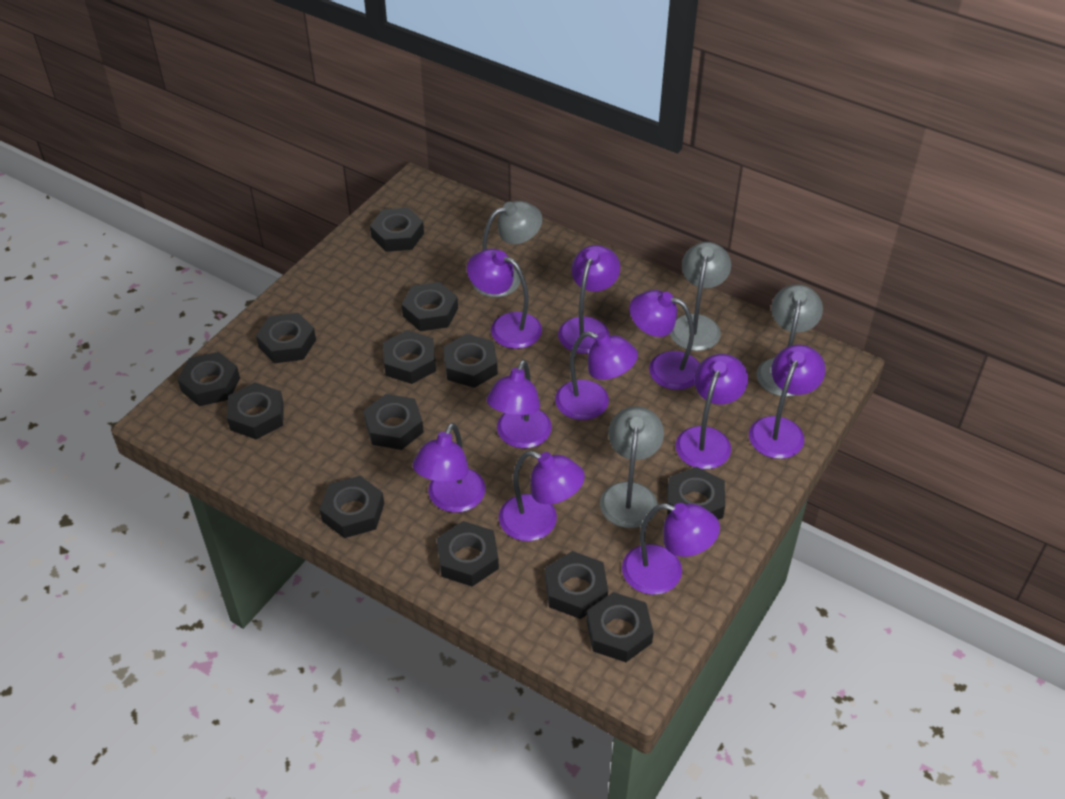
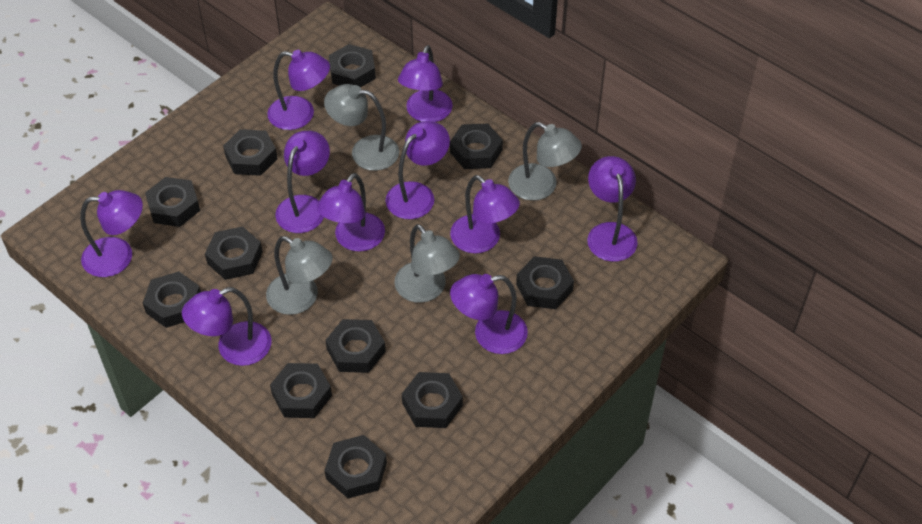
black nut: [177,352,240,406] [227,382,284,440] [256,313,316,363] [320,476,384,538] [364,394,424,450] [370,207,424,252] [383,330,436,384] [402,282,458,331] [437,521,499,587] [443,334,498,388] [545,551,608,619] [587,592,654,662] [667,467,725,520] = 13 -> [143,271,201,328] [145,177,200,227] [205,226,263,280] [223,129,278,176] [270,363,332,418] [324,435,387,498] [326,319,386,373] [329,44,376,87] [402,372,463,428] [450,123,503,169] [516,256,574,309] = 11

